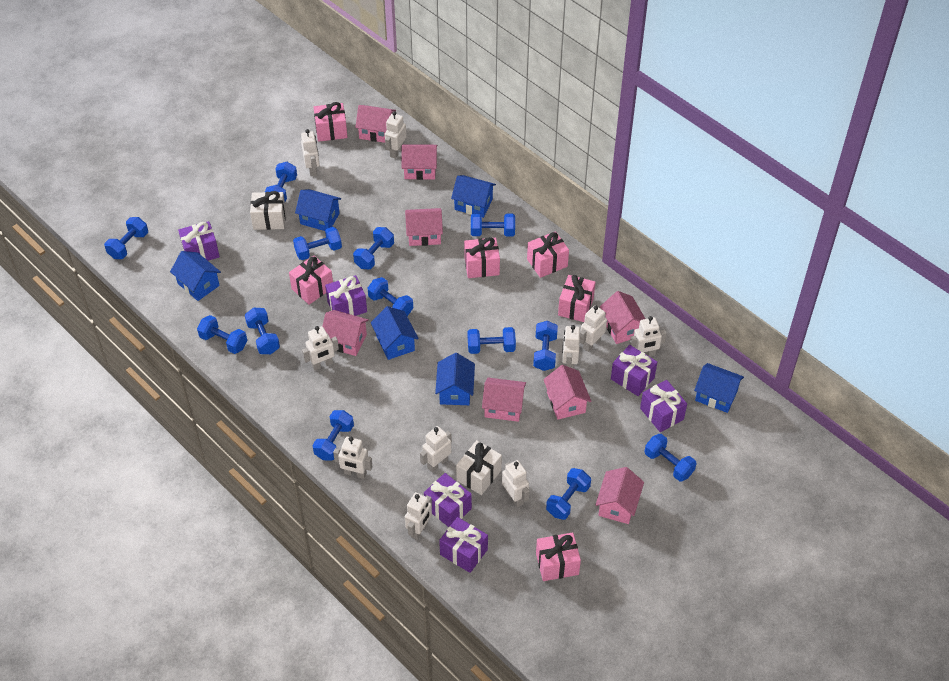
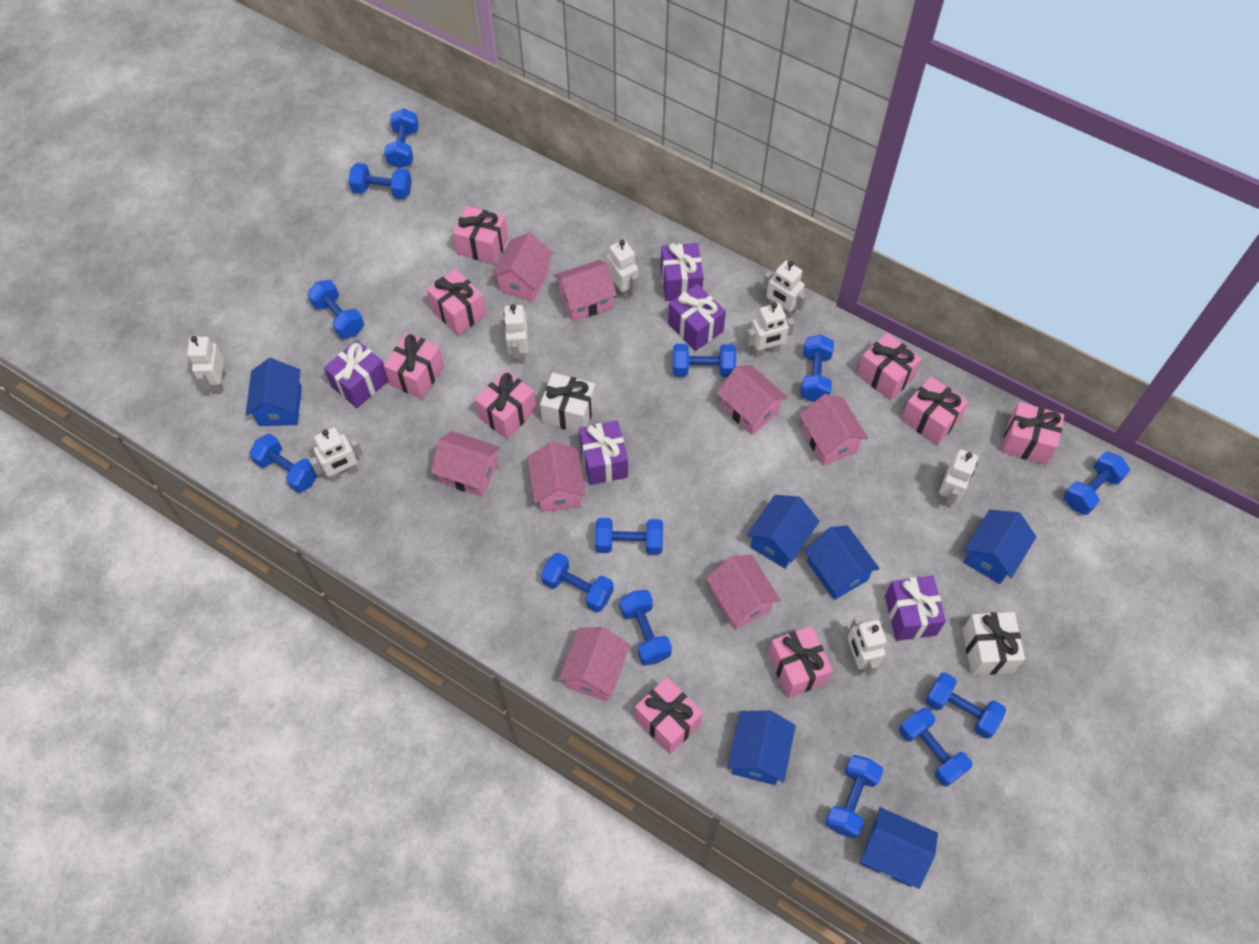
pink gift: [289,256,333,305] [313,102,348,142] [464,237,500,278] [527,231,569,278] [536,532,581,581] [558,275,595,322] = 6 -> [384,332,444,399] [427,269,486,335] [453,206,508,265] [475,370,537,439] [635,677,703,754] [768,626,833,698] [857,332,922,401] [901,376,968,445] [1001,402,1064,465] = 9
purple gift: [178,221,220,261] [325,275,367,316] [424,473,472,527] [439,517,488,573] [611,345,657,396] [640,380,687,432] = 6 -> [324,340,388,408] [579,420,628,485] [661,243,704,301] [668,284,726,351] [885,576,946,641] = 5
white robot: [301,129,320,177] [302,326,339,371] [333,437,372,479] [385,111,406,159] [405,492,432,540] [420,426,452,472] [502,460,530,507] [562,325,580,368] [580,305,607,352] [629,316,667,357] = 10 -> [187,336,225,394] [309,427,363,482] [503,304,529,363] [607,240,639,300] [746,302,795,357] [763,261,807,319] [848,616,887,676] [939,449,978,507] = 8

